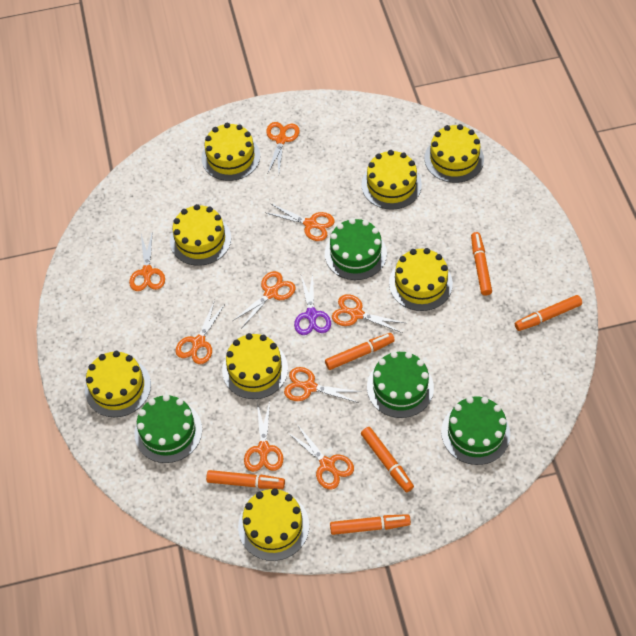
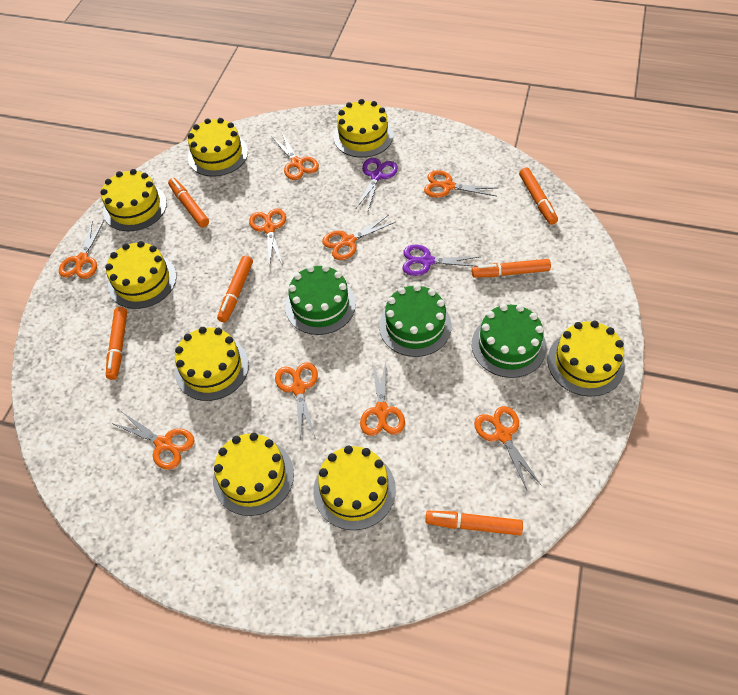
green cake: [135,394,202,463] [325,218,387,280] [367,351,434,418] [441,396,510,465] = 4 -> [285,265,356,335] [379,284,452,357] [472,304,547,378] = 3
purple scissors: [294,273,331,335] = 1 -> [356,158,398,210] [403,245,479,276] = 2

